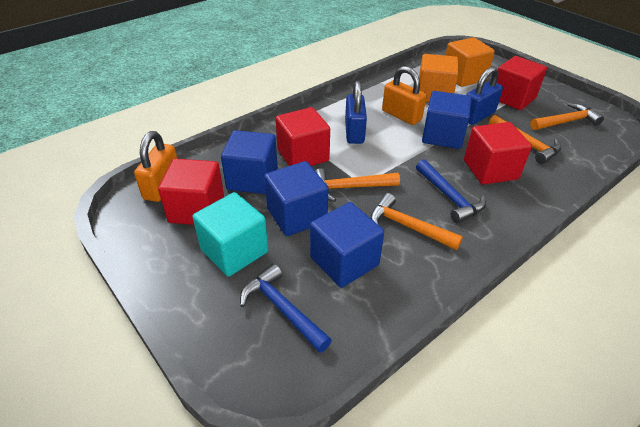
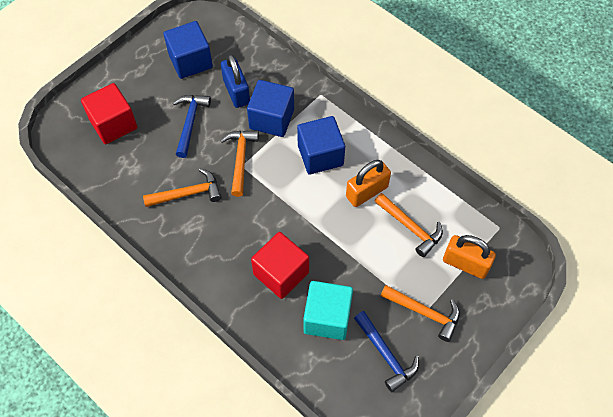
blue cube: [221,130,278,194] [264,161,328,236] [310,202,384,288] [422,91,472,149] = 4 -> [163,21,213,79] [247,80,294,137] [297,116,345,174] = 3
blue padlock: [345,81,367,144] [466,67,503,125] = 2 -> [221,54,250,108] = 1
orange cube: [419,54,459,102] [445,37,495,87] = 2 -> none = 0
red cube: [158,158,224,225] [276,107,330,166] [464,122,532,185] [497,56,547,110] = 4 -> [81,83,137,144] [251,232,309,299] = 2

